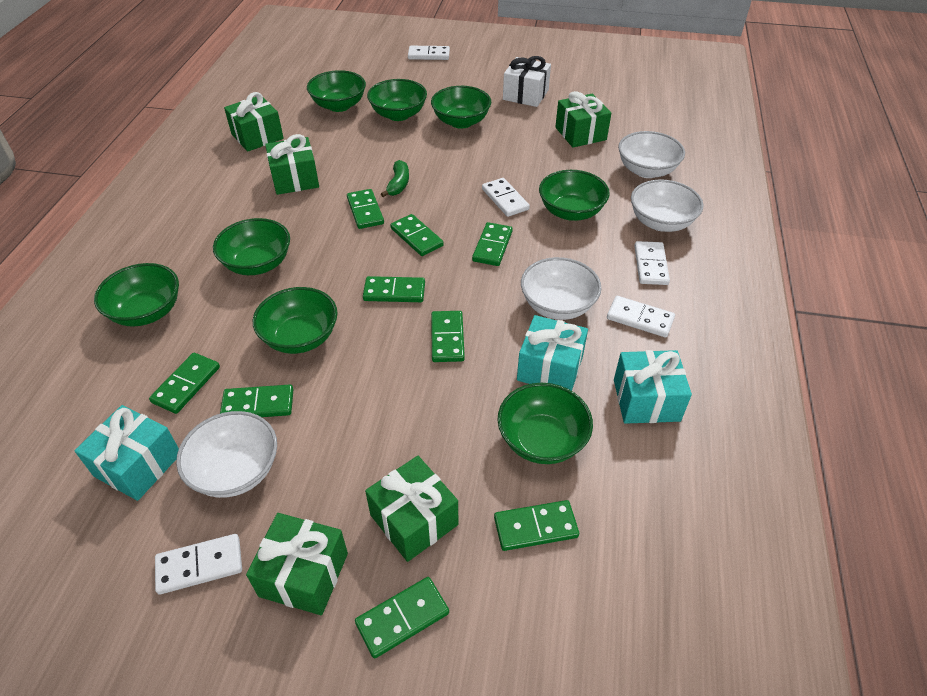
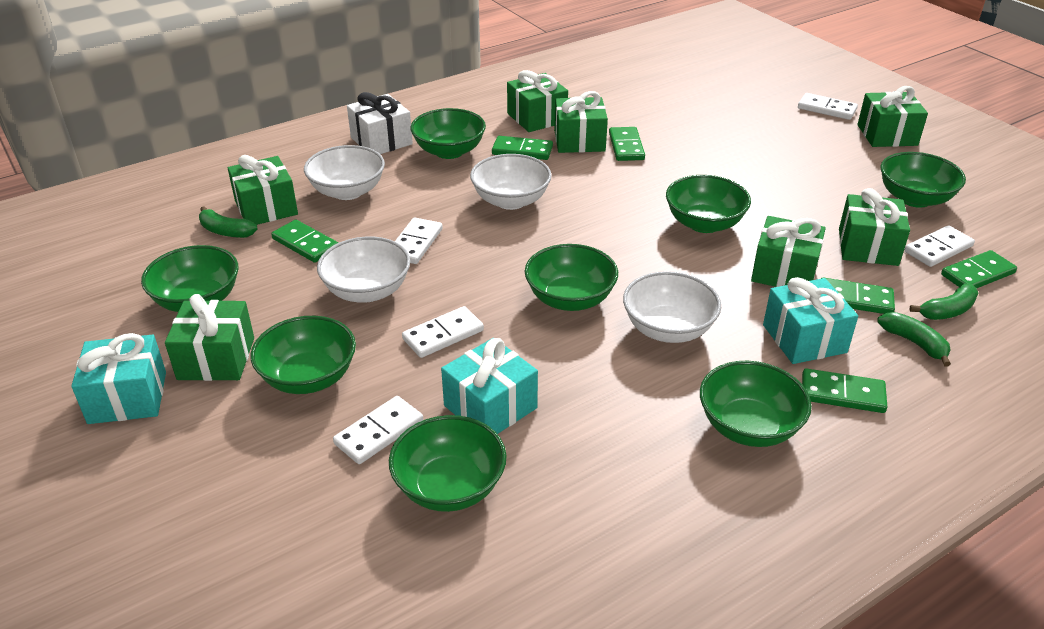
green banana: [381,160,409,197] = 1 -> [199,206,257,238] [877,312,951,366] [909,284,978,320] = 3
green domino: [149,353,220,414] [220,384,293,417] [347,189,384,229] [355,577,449,659] [363,276,425,302] [390,214,444,256] [431,311,465,362] [472,222,513,266] [494,500,579,551] = 9 -> [271,220,338,263] [492,136,553,160] [609,127,645,161] [802,368,887,413] [821,278,895,314] [941,250,1017,289] = 6
green gift: [224,92,284,152] [246,513,348,615] [265,134,319,195] [365,456,458,562] [555,91,611,148] = 5 -> [165,294,254,381] [228,155,298,225] [507,70,568,132] [554,91,608,153] [751,216,826,287] [839,188,910,266] [857,86,928,147] = 7

